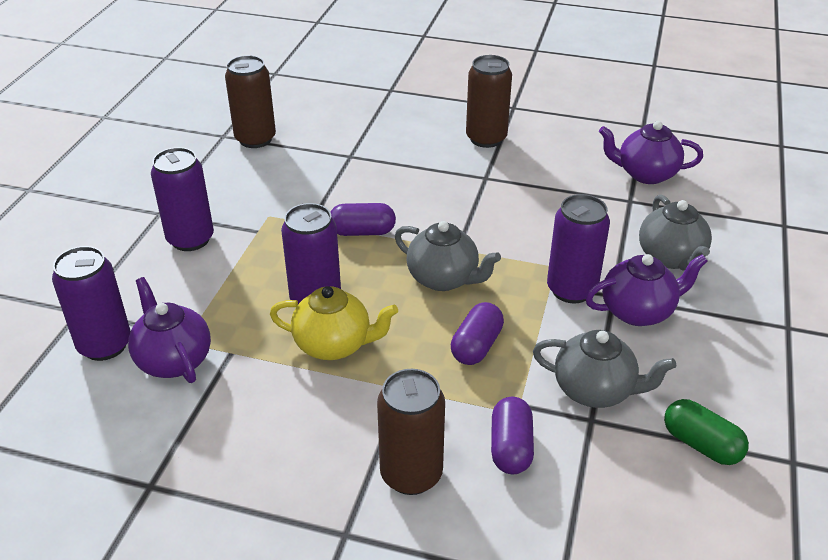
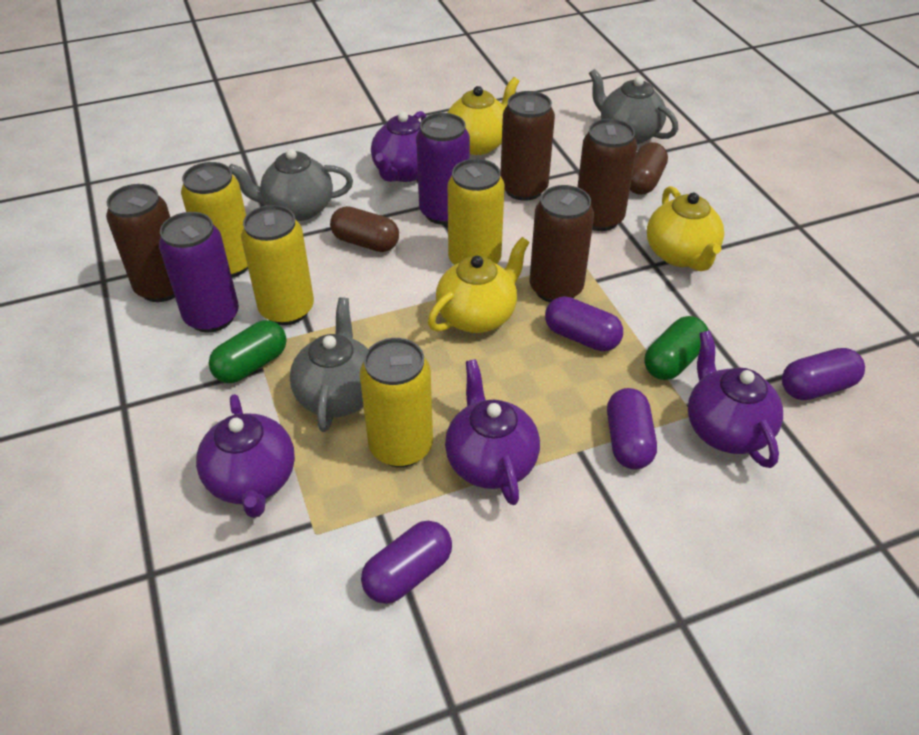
brown can: [225,55,276,148] [377,369,445,495] [466,55,512,148] = 3 -> [106,184,175,302] [500,91,555,201] [530,185,594,303] [578,119,637,231] = 4
brown capsule: none = 0 -> [330,206,399,252] [630,142,668,195] = 2
green capsule: [664,399,749,465] = 1 -> [209,320,287,383] [644,316,709,380] = 2
purple can: [52,246,130,361] [151,147,214,251] [281,203,341,304] [547,194,610,303] = 4 -> [159,212,239,332] [416,113,470,225] = 2
purple capsule: [331,203,396,236] [451,302,504,365] [491,397,534,474] = 3 -> [361,521,452,604] [545,296,623,351] [607,388,657,470] [782,348,865,400] = 4
purple teapot: [128,277,211,383] [585,254,708,326] [599,121,703,184] = 3 -> [196,394,295,518] [371,111,426,182] [445,359,540,505] [688,330,783,468] = 4
yellow can: none = 0 -> [181,162,248,278] [241,205,314,325] [360,338,433,467] [448,159,505,265] = 4
yellow teapot: [270,286,398,360] = 1 -> [428,237,529,333] [447,77,520,155] [647,186,724,271] = 3

